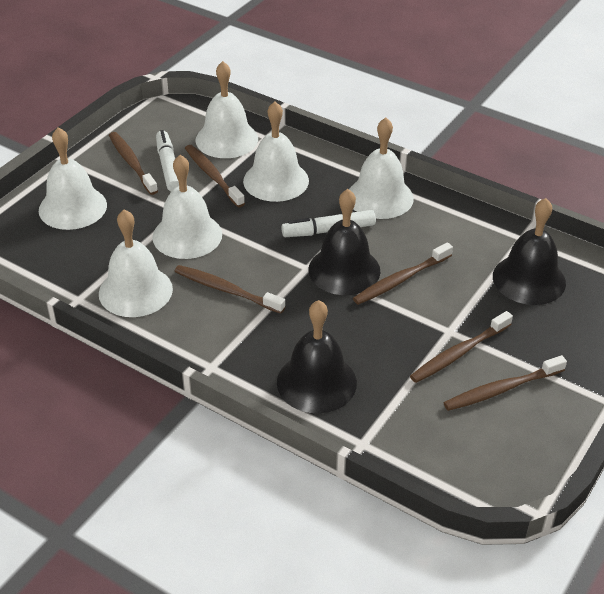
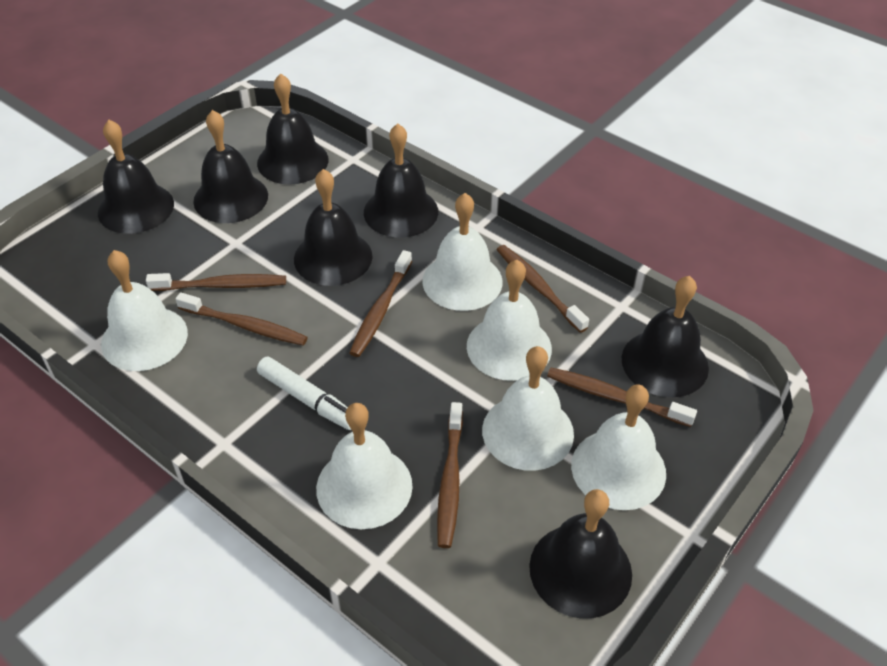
black bell: [277,300,357,413] [308,189,380,295] [493,198,566,305] = 3 -> [98,120,174,234] [193,110,268,223] [257,73,329,185] [294,169,373,286] [364,124,438,238] [529,489,632,619] [622,276,709,397] = 7
white marker: [156,130,179,192] [281,210,376,237] = 2 -> [257,356,352,430] = 1

